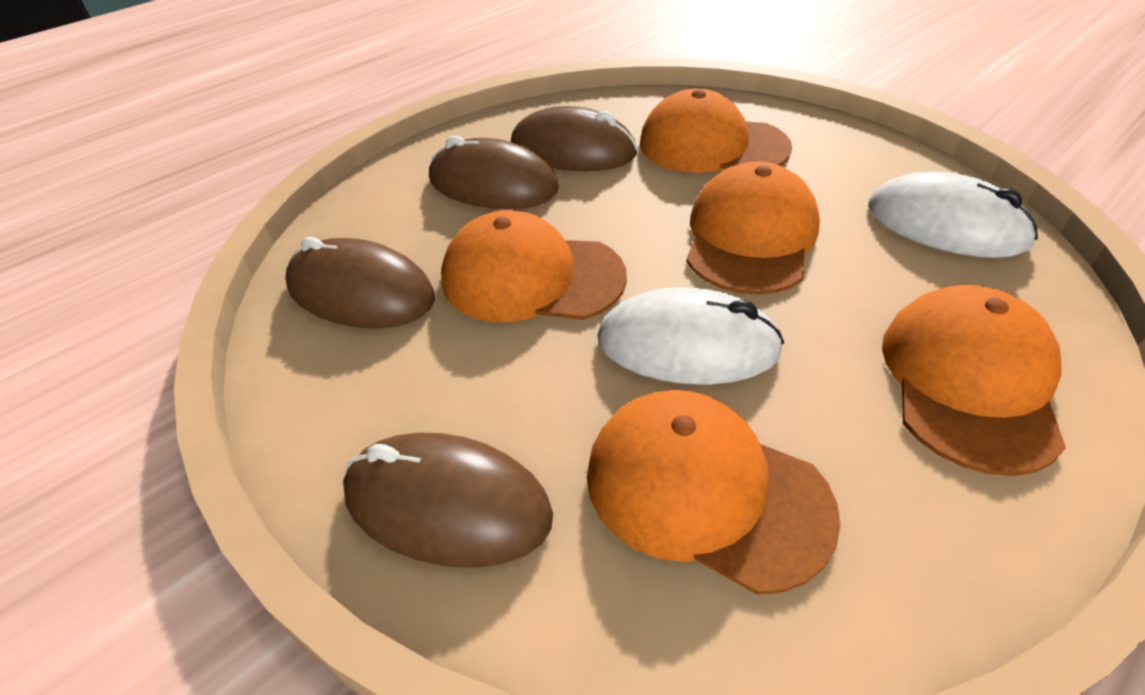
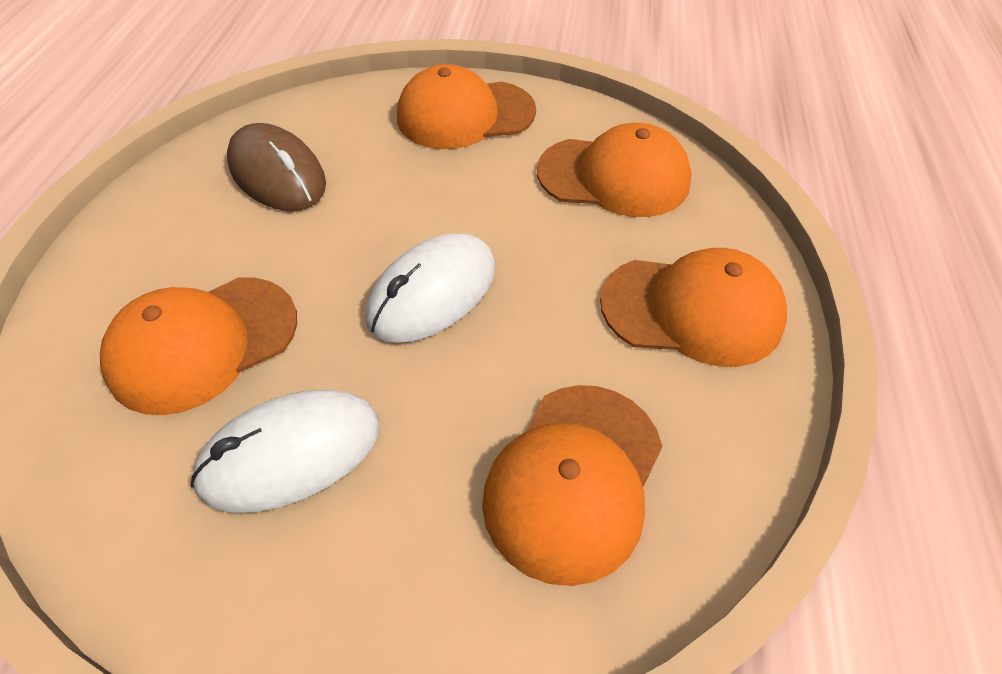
brown mouse: [285,237,435,328] [343,432,553,568] [429,135,559,209] [511,106,638,171] = 4 -> [227,123,326,211] = 1

